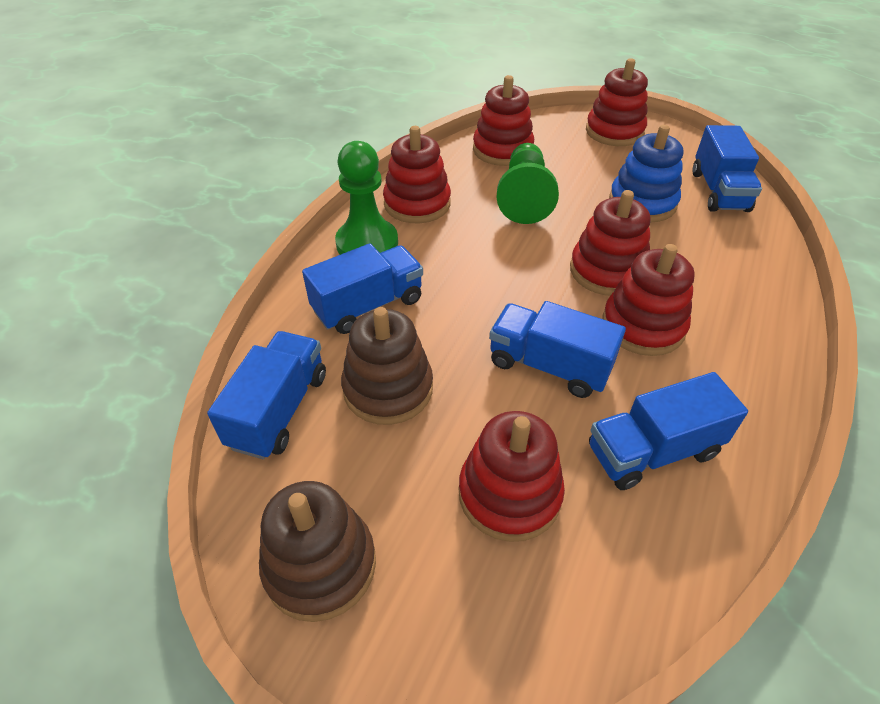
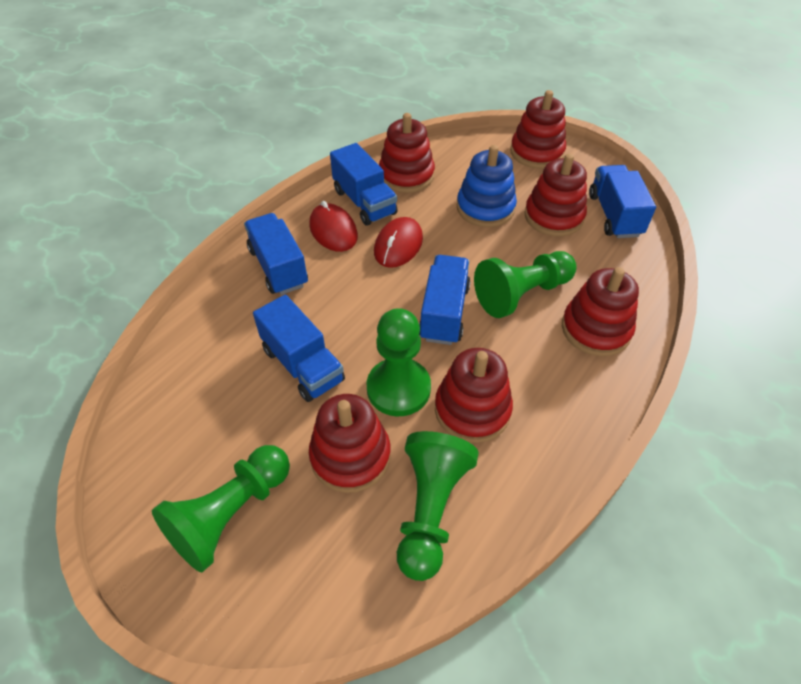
brown stacking toy: [259,481,376,622] [341,307,433,425] = 2 -> none = 0
green pawn: [335,141,398,255] [497,143,559,224] = 2 -> [152,445,290,573] [367,308,431,416] [397,431,479,581] [474,251,577,318] = 4
red mouse: none = 0 -> [309,201,358,252] [374,217,423,268] = 2

